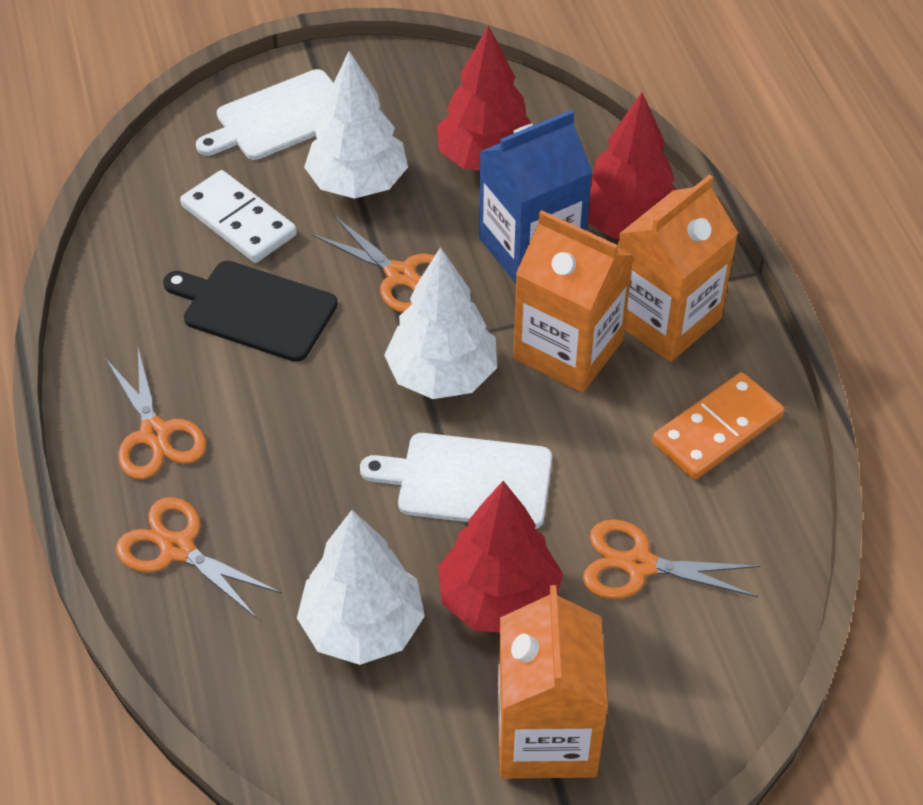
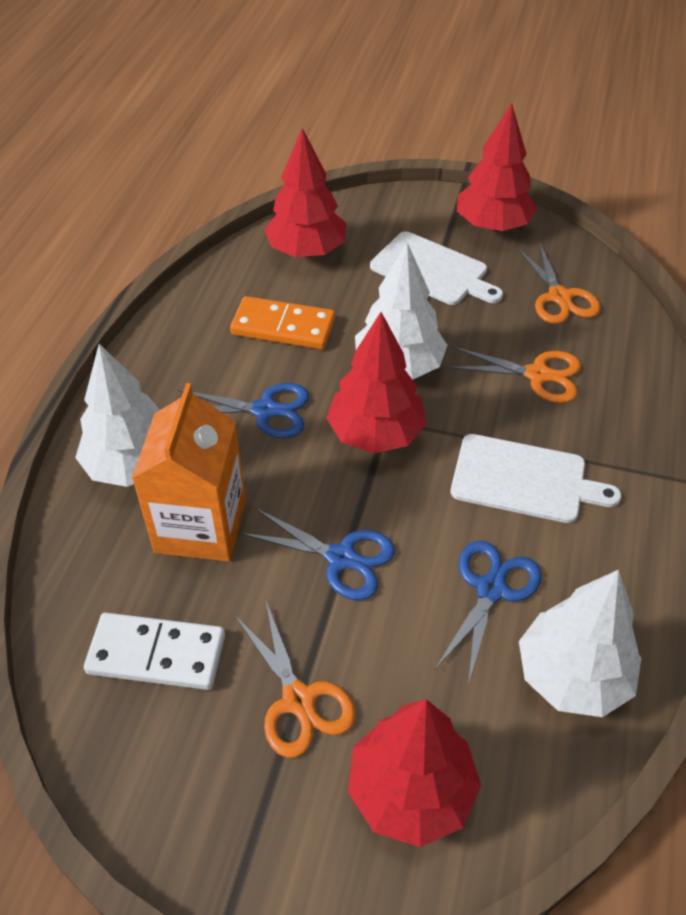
black cutting board: [163,261,338,362] = 1 -> none = 0
blue carton: [479,110,592,283] = 1 -> none = 0
blue scissors: none = 0 -> [177,383,310,439] [240,508,395,600] [435,541,542,685] = 3
orange carton: [498,585,608,779] [513,210,634,393] [618,175,738,362] = 3 -> [132,383,246,562] = 1
orange scissors: [106,348,206,479] [116,497,282,618] [312,215,435,313] [583,519,760,599] = 4 -> [234,601,356,758] [447,347,581,403] [516,242,601,324] = 3
red tree: [437,26,532,170] [438,481,563,632] [587,93,677,239] = 3 -> [264,128,347,257] [326,312,427,453] [348,699,481,847] [457,103,537,232] = 4

